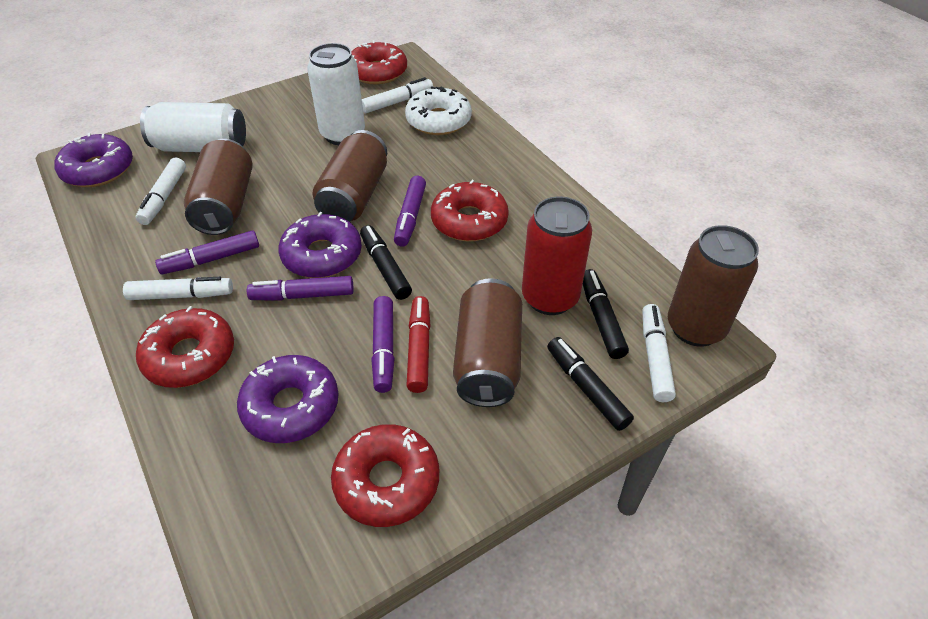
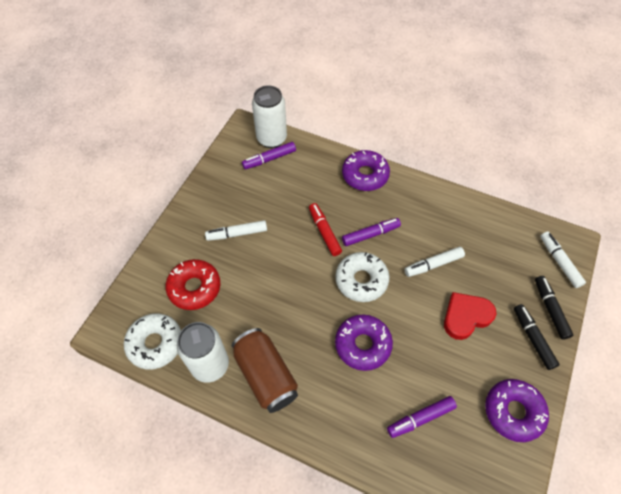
black marker: [360,225,412,300] [547,337,634,431] [583,269,629,359] = 3 -> [514,304,560,370] [535,276,573,340] = 2
brown can: [184,139,252,235] [313,130,387,222] [453,278,522,407] [668,225,759,347] = 4 -> [232,328,298,413] = 1
purple marker: [155,230,259,274] [247,276,354,301] [372,296,395,393] [394,176,426,247] = 4 -> [242,142,296,169] [342,218,401,246] [387,396,457,438] = 3
red can: [522,196,592,315] = 1 -> none = 0
red donut: [136,306,234,388] [331,424,439,527] [351,40,407,84] [431,180,509,242] = 4 -> [166,259,221,310] = 1
red heart: none = 0 -> [444,292,496,340] = 1
white donut: [405,86,472,135] = 1 -> [124,314,181,370] [335,252,390,302] = 2
white marker: [123,277,233,300] [135,158,186,225] [362,77,433,113] [642,304,676,402] = 4 -> [205,220,267,241] [405,247,465,277] [540,231,586,288] = 3

